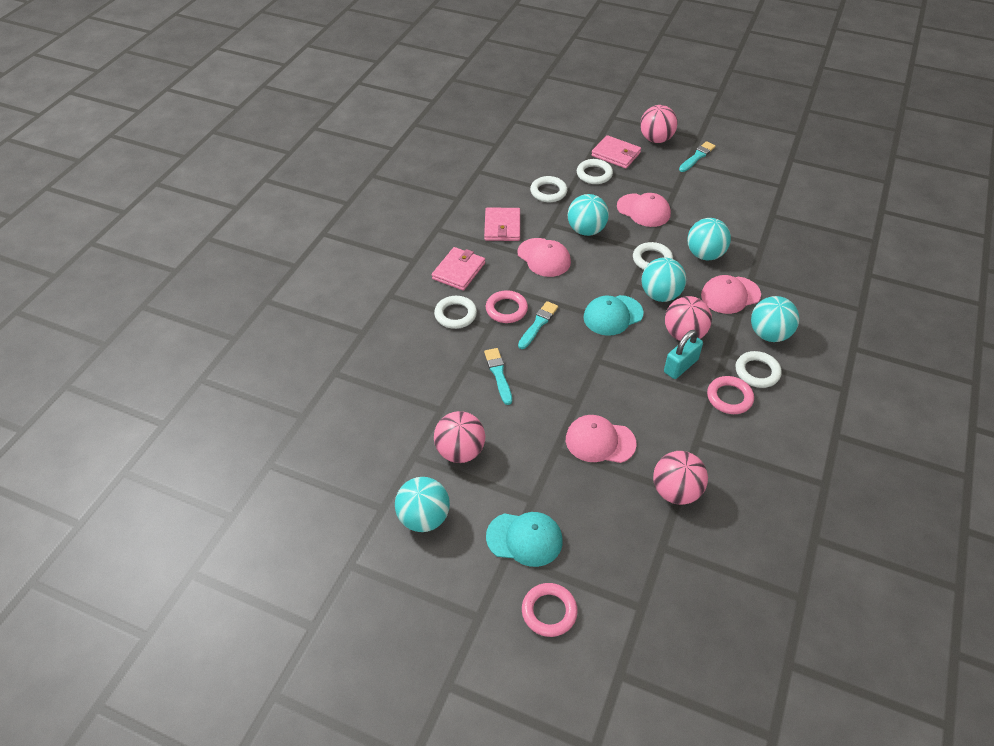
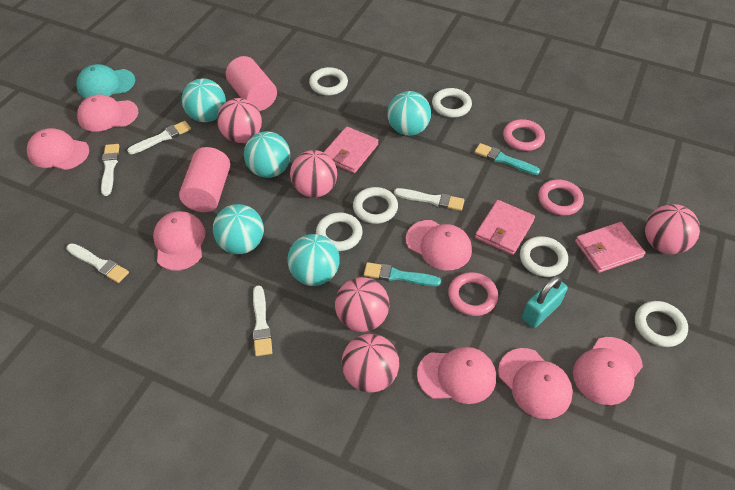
pink ball: [434,411,485,463] [640,105,678,143] [653,451,708,505] [665,296,712,341] = 4 -> [217,98,262,143] [290,150,337,198] [335,277,389,332] [341,334,399,393] [645,204,700,254] = 5
pink cap: [517,238,571,277] [566,415,637,463] [617,193,671,227] [701,275,761,314] = 4 -> [27,128,89,170] [77,94,138,132] [153,211,206,271] [406,220,472,270] [417,347,496,404] [498,348,573,419] [573,337,643,405] = 7
pink cylinder: none = 0 -> [179,147,230,212] [226,56,277,111] = 2
turquoise brush: [484,348,512,405] [518,301,558,349] [679,141,716,172] = 3 -> [364,262,441,286] [474,143,540,175] = 2
turquoise cap: [486,512,563,567] [583,295,644,336] = 2 -> [76,64,135,98] = 1
white brush: none = 0 -> [66,243,129,283] [101,144,119,196] [127,121,191,154] [253,285,272,356] [394,188,464,211] = 5
white ring: [434,296,477,329] [530,176,567,202] [577,159,613,184] [633,242,673,270] [736,351,782,388] = 5 -> [309,67,348,96] [316,212,363,251] [353,187,398,224] [432,88,472,118] [520,236,568,277] [635,301,688,347] = 6

